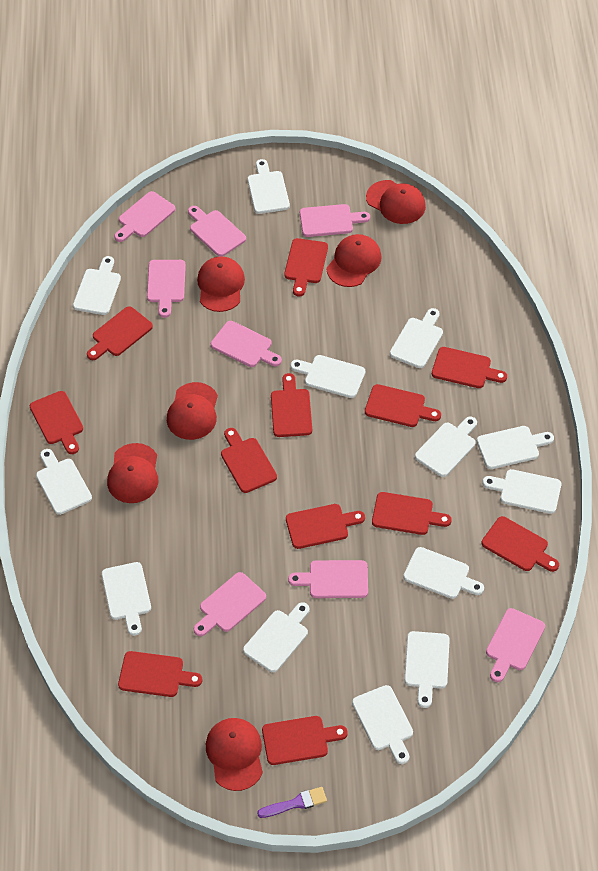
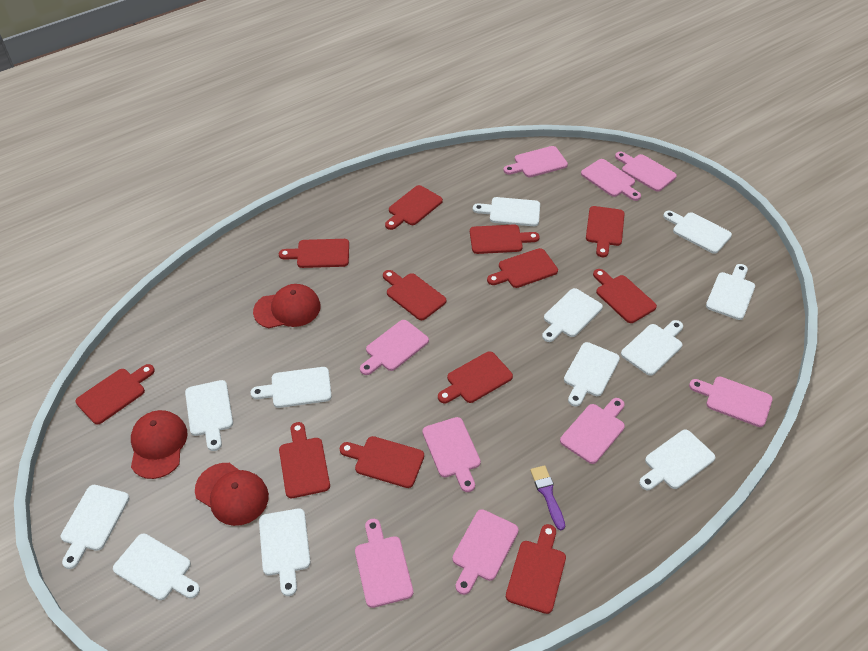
pink cutting board: [114,191,176,242] [147,260,186,318] [188,206,246,257] [194,572,266,637] [211,321,282,367] [288,560,368,598] [300,204,370,237] [486,608,545,682] = 8 -> [355,519,413,608] [360,320,429,375] [422,417,481,492] [452,509,519,595] [503,146,568,177] [560,398,625,464] [581,159,641,201] [615,152,677,192] [689,377,773,427] = 9
red cap: [107,443,158,503] [167,382,218,440] [197,256,245,312] [206,718,263,791] [326,234,382,287] [366,180,426,224] = 6 -> [131,410,188,479] [195,463,269,526] [253,284,321,328] = 3
white cutting board: [36,449,92,515] [73,256,121,315] [102,562,151,636] [243,602,310,673] [247,159,290,214] [290,355,365,398] [352,685,413,764] [390,308,443,368] [403,547,484,599] [404,631,450,708] [415,417,477,477] [477,426,554,469] [482,469,561,514] = 13 -> [61,485,130,569] [113,533,200,600] [185,380,233,451] [250,367,332,408] [259,508,310,596] [473,197,540,226] [542,288,603,342] [564,342,620,407] [621,320,683,376] [639,430,715,490] [663,211,732,254] [706,264,755,320] = 12

